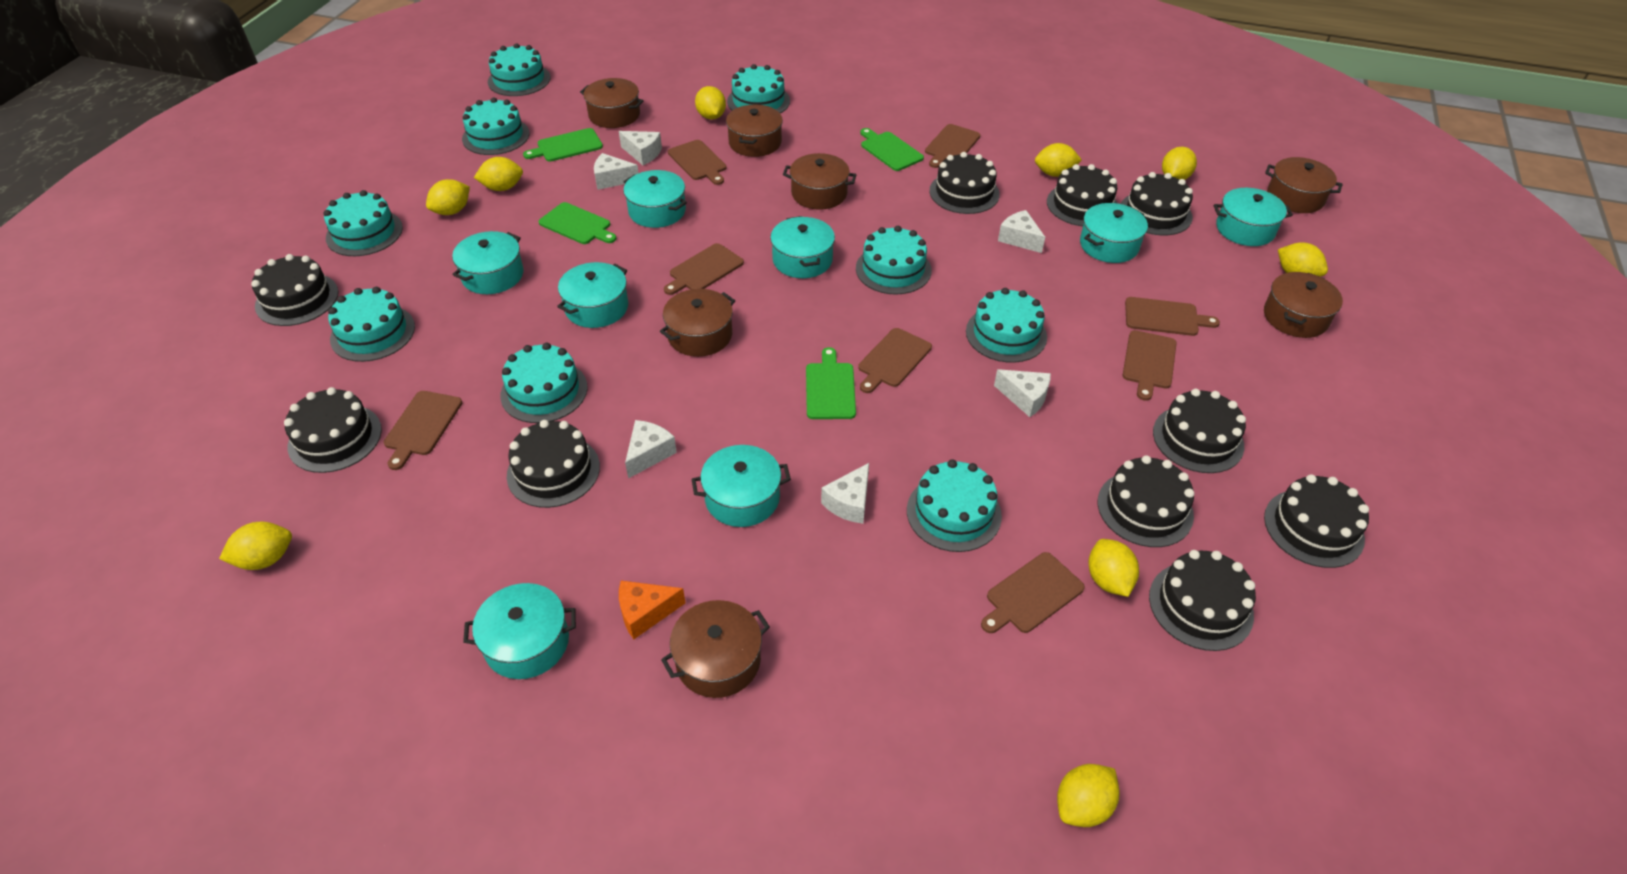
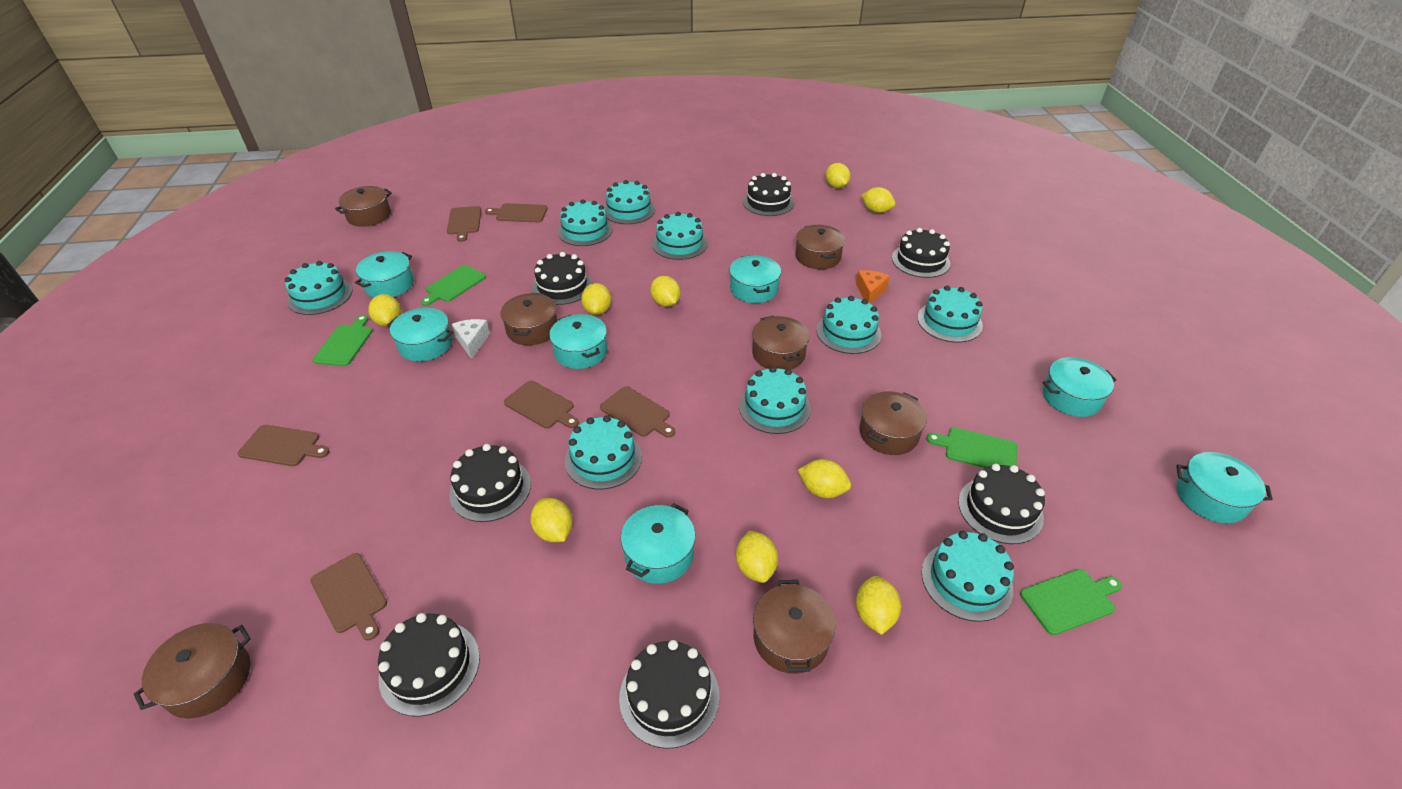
black cake: [251,254,338,326] [284,387,382,473] [507,420,600,508] [930,152,1000,214] [1047,164,1117,226] [1098,455,1194,547] [1121,172,1193,235] [1149,550,1256,651] [1153,389,1246,473] [1264,474,1369,568] = 10 -> [378,613,480,717] [449,444,531,522] [532,252,592,305] [619,640,719,749] [743,173,794,216] [892,228,951,278] [958,464,1045,544] = 7
brown cutting board: [384,391,462,470] [664,243,744,295] [668,140,727,185] [858,328,932,393] [925,124,980,168] [981,552,1085,633] [1123,330,1177,401] [1125,297,1220,336] = 8 -> [238,425,329,466] [310,553,387,640] [447,206,481,242] [485,203,548,222] [504,381,579,429] [600,386,675,438] = 6
turquoise pot: [452,231,524,294] [463,583,576,679] [557,262,628,328] [623,170,687,228] [692,445,791,527] [770,216,835,278] [1080,203,1148,263] [1214,188,1293,246] = 8 -> [355,251,414,298] [388,308,453,362] [549,314,607,369] [621,503,695,584] [729,255,781,303] [1043,357,1116,417] [1177,452,1273,523] = 7
white cheese: [594,153,639,190] [619,131,662,165] [625,420,677,479] [821,463,869,524] [994,369,1051,417] [998,210,1045,253] = 6 -> [452,319,490,359] = 1

